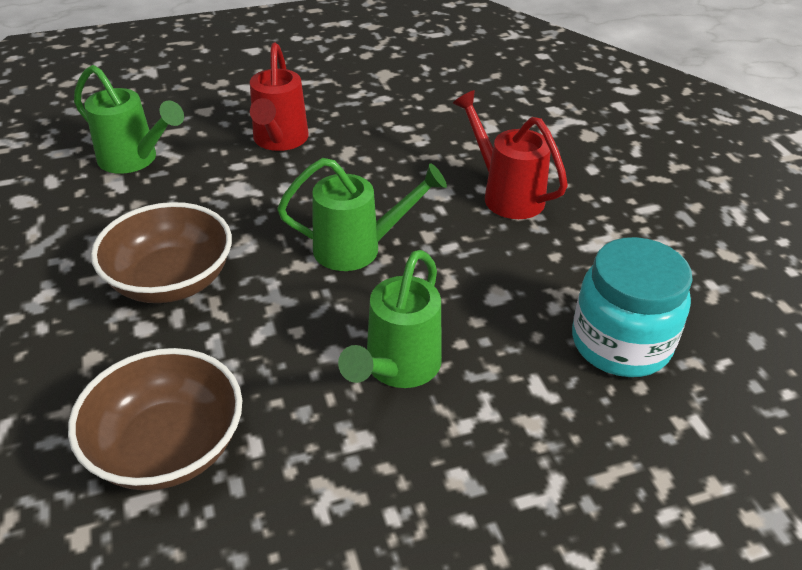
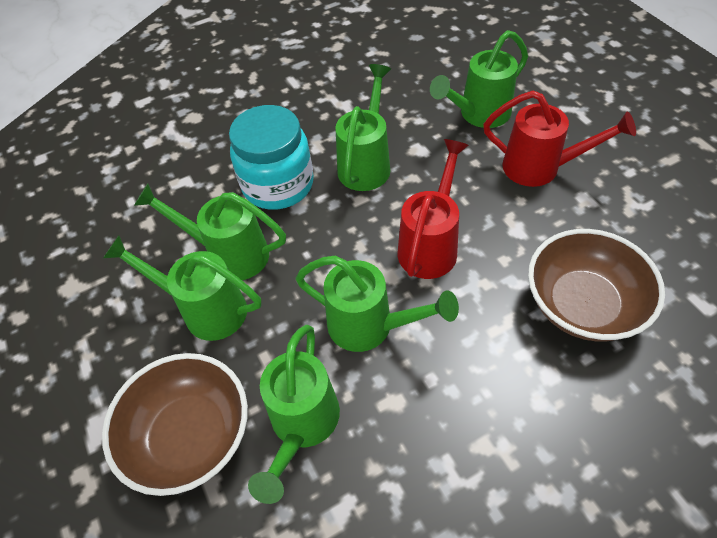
green watering can: [74,65,184,174] [277,158,447,271] [338,250,442,388] = 3 -> [103,236,261,341] [134,184,286,280] [248,325,340,504] [296,256,459,352] [335,64,391,191] [430,30,528,128] = 6

